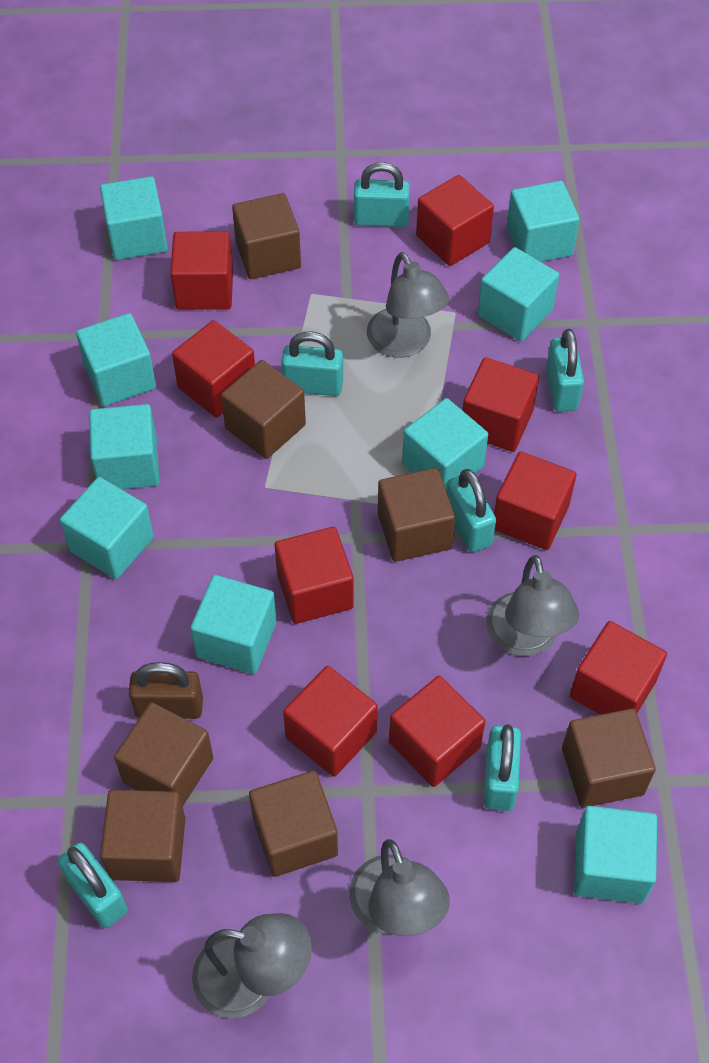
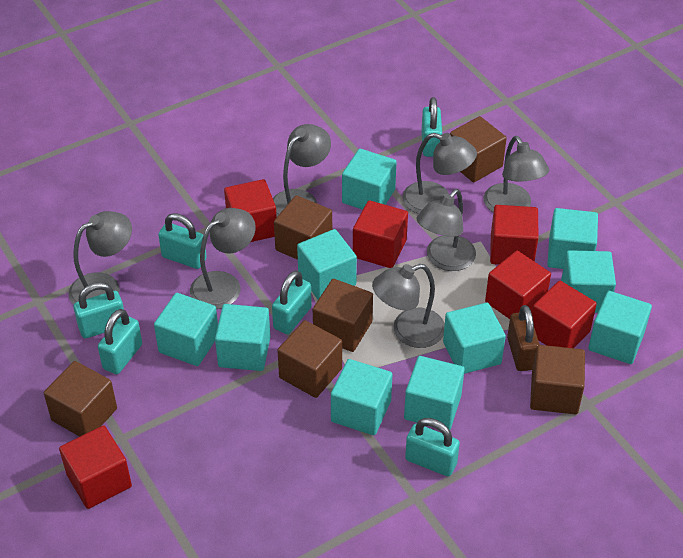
brown cube: [100,790,186,882] [114,702,213,807] [221,360,306,459] [232,193,301,279] [249,770,338,877] [378,468,455,562] [562,708,656,808] = 7 -> [44,361,117,437] [274,195,332,260] [277,320,342,398] [313,279,373,352] [450,116,507,182] [530,345,585,414] = 6
grey lamp: [192,913,312,1018] [349,839,450,936] [367,252,449,358] [486,555,579,656] = 4 -> [69,211,132,305] [190,208,256,309] [273,124,331,217] [372,264,445,348] [402,133,477,214] [417,189,476,271] [484,136,549,212] = 7
red cube: [170,231,233,310] [172,320,255,418] [275,527,354,624] [283,666,378,777] [389,676,485,787] [416,175,494,266] [462,357,539,452] [494,451,576,550] [570,621,667,715] = 9 -> [59,425,132,509] [224,179,277,242] [353,200,408,268] [485,251,551,319] [490,205,539,265] [532,281,597,348] = 6
turquoise cube: [60,477,154,579] [76,313,156,406] [89,404,159,489] [100,176,168,260] [190,575,277,674] [402,398,488,489] [477,247,559,341] [506,181,580,262] [574,806,657,903] = 9 -> [154,293,218,366] [215,304,270,371] [297,229,357,299] [331,359,392,435] [342,149,397,210] [404,356,465,430] [443,303,506,374] [547,208,598,269] [561,250,616,313] [588,291,652,364] = 10

